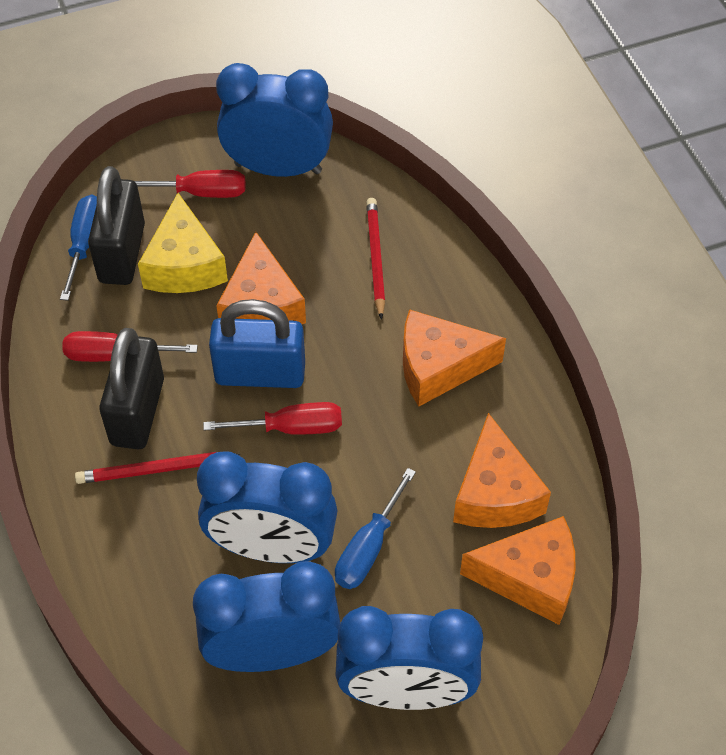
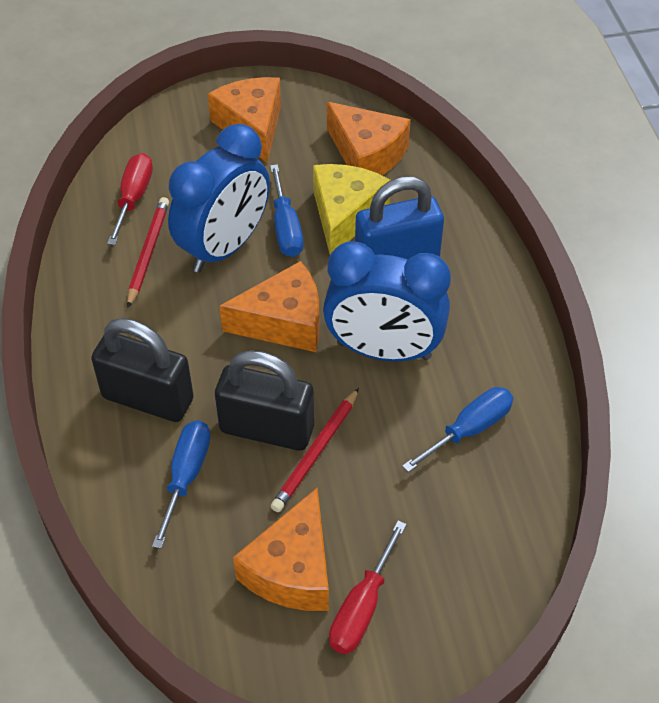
blue clock: [193,561,340,672] [197,452,338,563] [216,63,333,177] [335,606,483,710] = 4 -> [168,124,270,272] [323,241,451,361] = 2
blue screwdriver: [60,195,97,301] [335,468,416,589] = 2 -> [152,421,211,549] [270,164,303,257] [402,387,513,472] = 3
red screwdriver: [62,331,198,362] [135,170,245,198] [203,402,342,435] = 3 -> [107,153,153,245] [329,521,407,654] = 2

